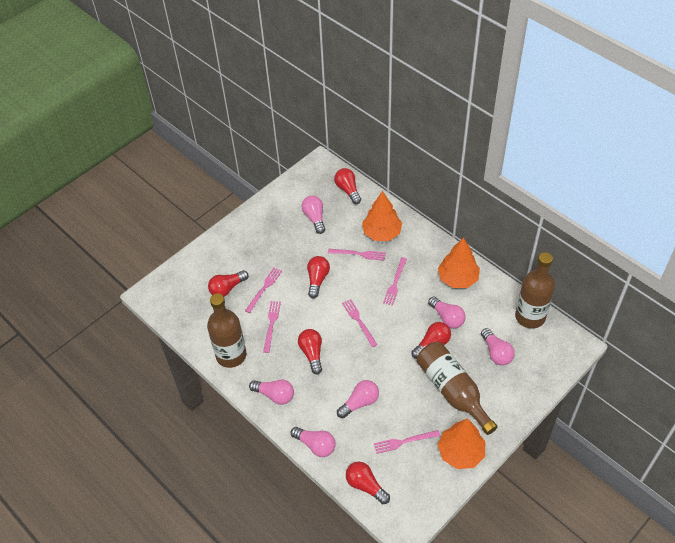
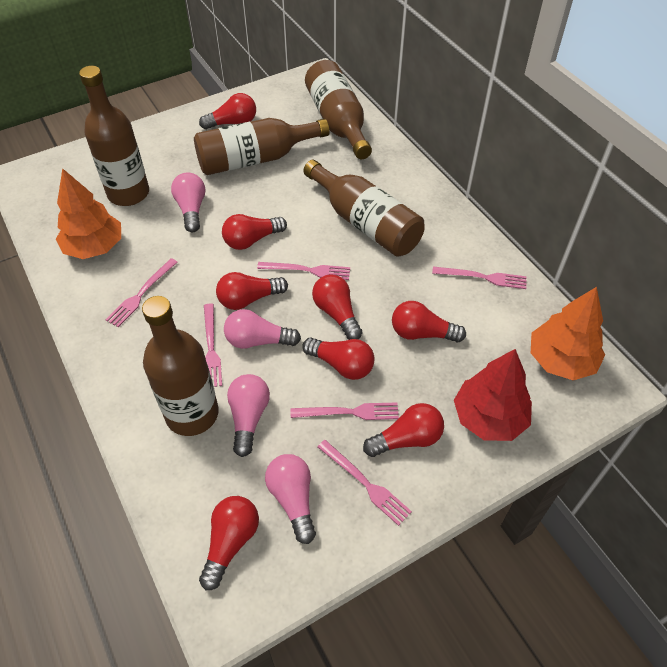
brown bottle: [207,293,246,368] [417,342,498,435] [515,252,555,329] = 3 -> [79,66,149,206] [142,296,219,436] [194,118,330,175] [303,160,425,257] [305,60,372,159] = 5
orange tree: [362,191,402,241] [438,238,480,288] [438,418,485,469] = 3 -> [56,168,121,259] [531,287,605,380] = 2
pink light bulb: [249,380,294,405] [291,427,336,457] [302,195,325,234] [337,380,379,418] [428,297,466,329] [481,328,515,366] = 6 -> [171,172,205,232] [224,309,301,349] [227,374,270,457] [265,454,316,544] = 4
red light bulb: [208,270,249,297] [298,329,322,374] [307,256,330,298] [334,168,361,204] [346,462,390,504] [412,322,451,359] = 6 -> [199,93,256,129] [199,496,259,590] [216,272,288,310] [222,214,287,250] [302,338,375,380] [312,275,362,340] [363,403,444,457] [392,301,466,342] = 8
red tree: none = 0 -> [454,349,532,441] = 1

